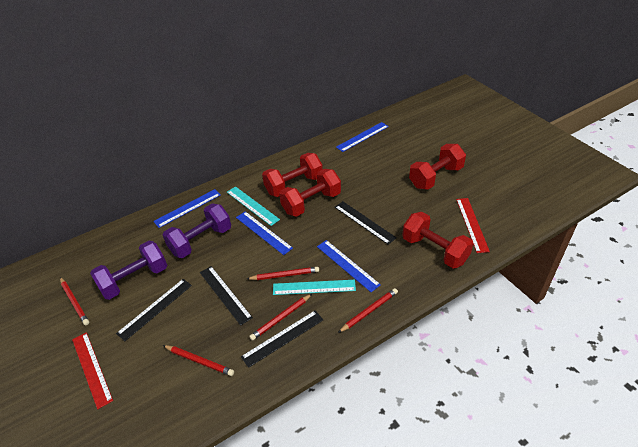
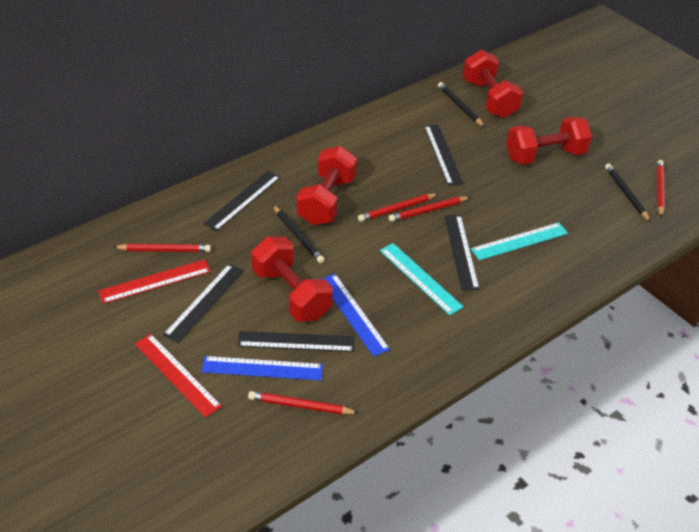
black pencil: none = 0 -> [273,205,325,263] [438,82,485,127] [605,164,651,223] = 3
black ruler: [116,279,192,341] [200,266,253,326] [241,310,323,368] [335,201,396,245] = 4 -> [163,264,244,343] [203,171,281,231] [238,331,355,352] [424,125,464,186] [444,215,480,291] = 5
blue ruler: [153,189,221,228] [236,211,293,255] [317,240,381,292] [336,122,389,152] = 4 -> [201,356,323,380] [322,274,390,357] = 2
purple dumbbell: [90,241,167,300] [163,203,231,258] = 2 -> none = 0

